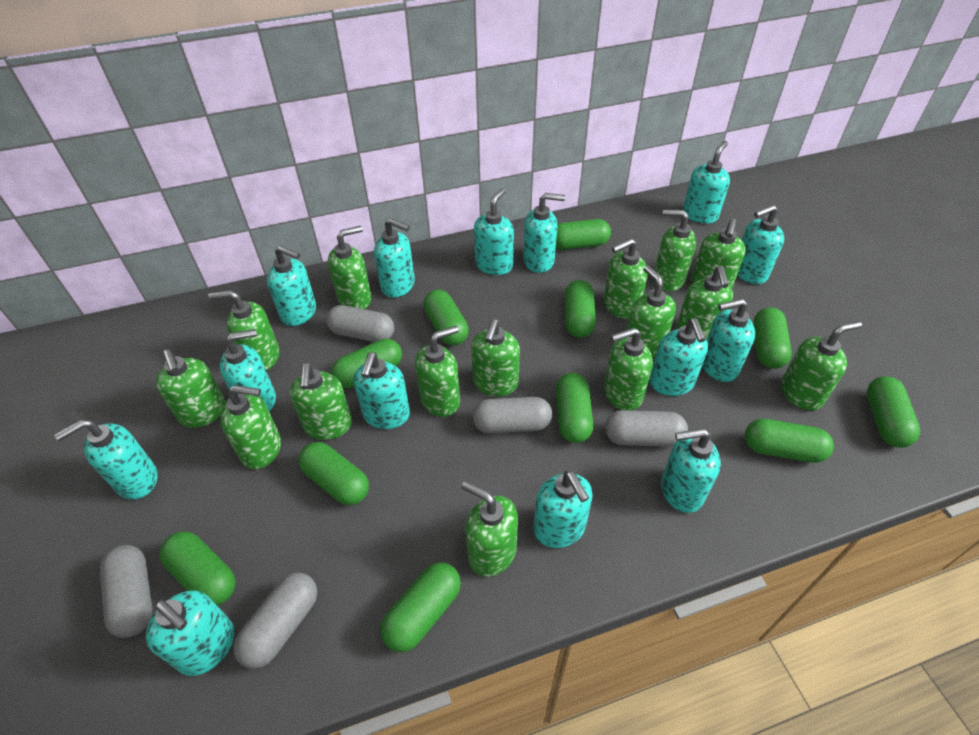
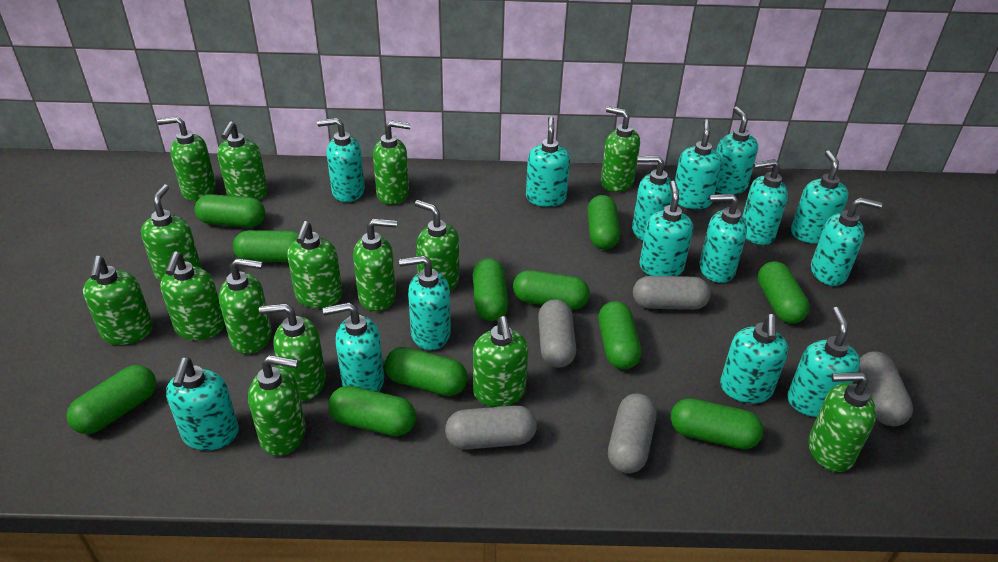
turquoise soap dispenser: [54,419,158,500] [146,590,234,676] [220,329,276,412] [267,246,316,326] [354,352,410,429] [374,218,415,298] [474,188,514,275] [523,193,565,273] [534,471,593,548] [649,318,708,396] [661,428,721,513] [683,141,730,224] [702,298,755,382] [737,205,784,284] = 14 -> [166,358,239,450] [317,118,365,202] [323,302,384,392] [399,255,451,350] [526,116,570,207] [632,156,672,241] [639,181,693,276] [675,119,722,209] [700,194,747,283] [716,106,758,194] [720,314,788,403] [742,159,788,245] [787,307,860,417] [791,151,849,244] [811,197,882,286] = 15

